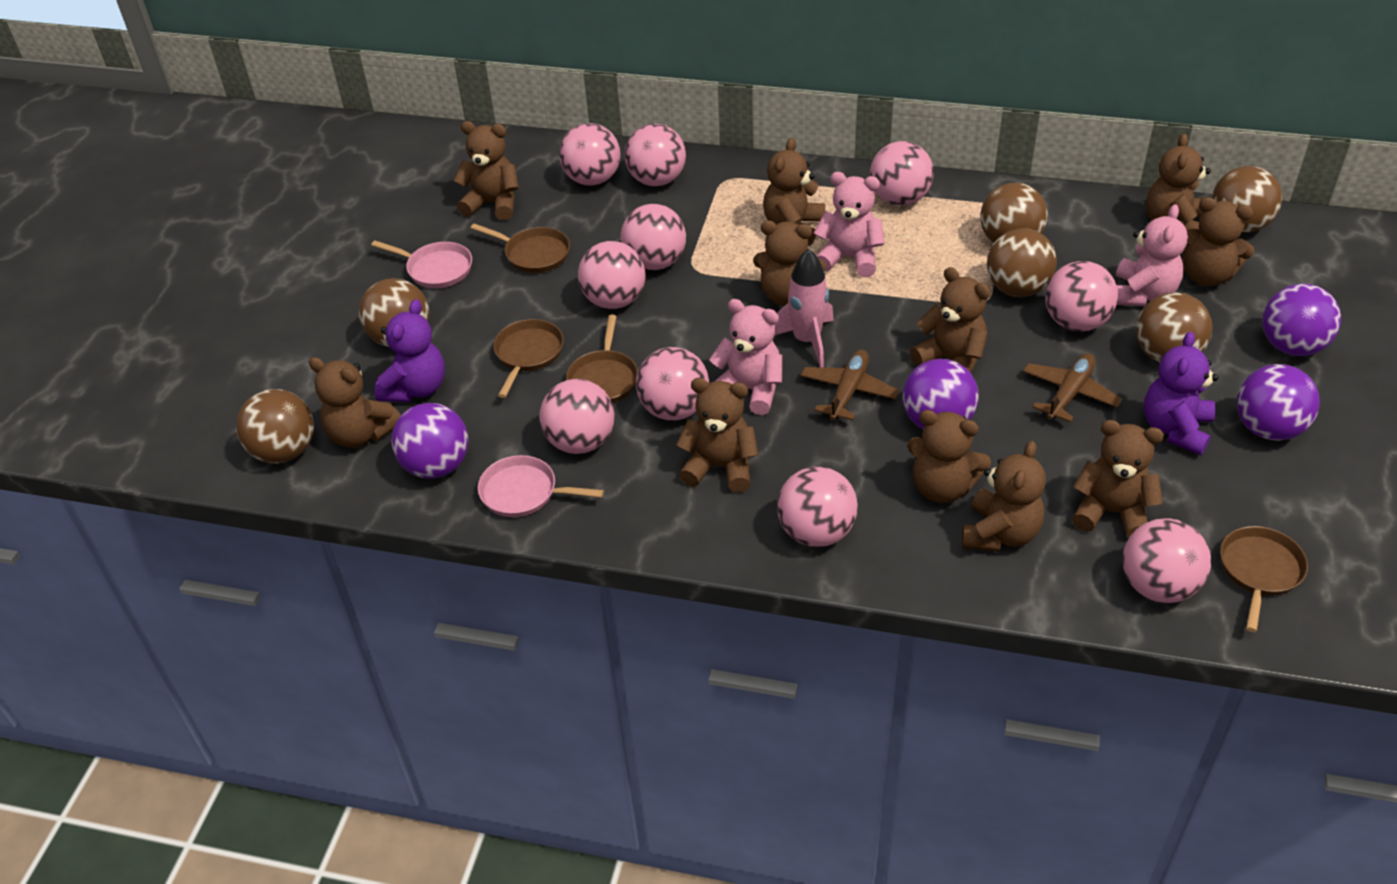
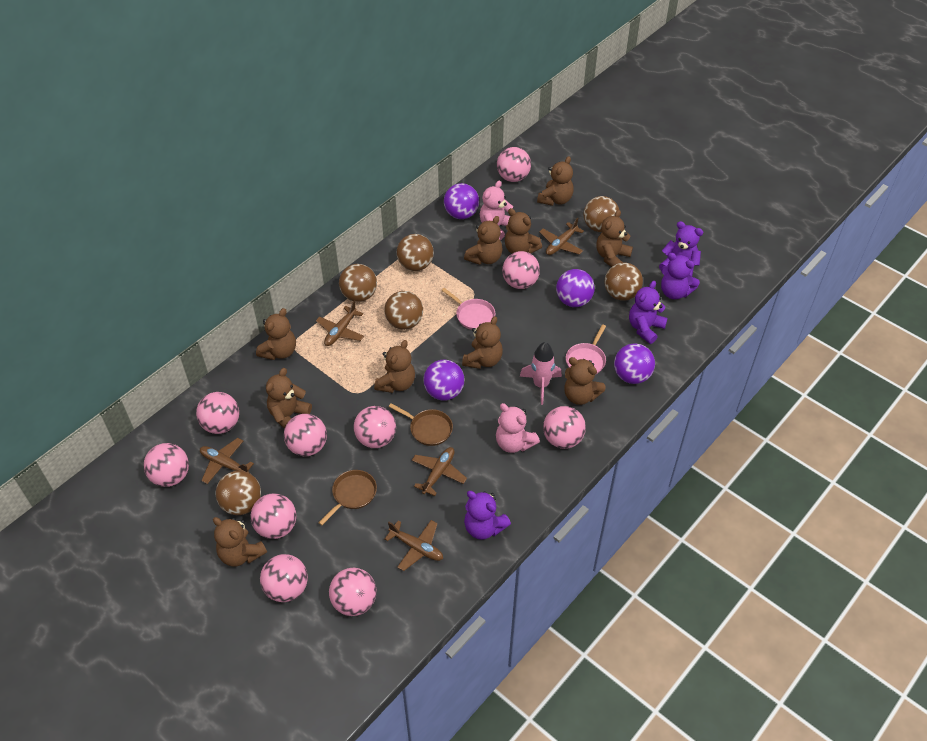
brown pan: [471,223,570,273] [493,319,564,398] [566,315,638,403] [1220,526,1308,632] = 4 -> [318,470,377,525] [389,403,453,446] = 2
brown plane: [800,349,899,420] [1023,353,1122,423] = 2 -> [200,438,254,484] [316,301,364,346] [384,520,443,571] [412,447,467,496] [539,218,584,255] = 5
brown teddy bear: [309,357,401,448] [453,121,519,220] [676,378,759,492] [753,221,826,306] [763,138,825,246] [907,410,991,503] [910,267,990,372] [962,441,1046,552] [1072,420,1164,538] [1146,133,1211,230] [1182,197,1255,286] = 11 -> [213,517,267,567] [256,308,296,360] [266,368,312,429] [374,340,415,393] [462,316,503,369] [464,216,503,265] [505,208,542,254] [537,156,574,206] [564,357,606,405] [596,210,633,267] = 10
pink teddy bear: [709,299,782,415] [814,172,885,277] [1116,204,1188,306] = 3 -> [480,180,513,240] [496,403,540,453] = 2
purple teddy bear: [375,299,445,402] [1144,331,1219,455] = 2 -> [464,491,511,540] [629,281,668,344] [659,221,703,277] [661,253,700,299] = 4

